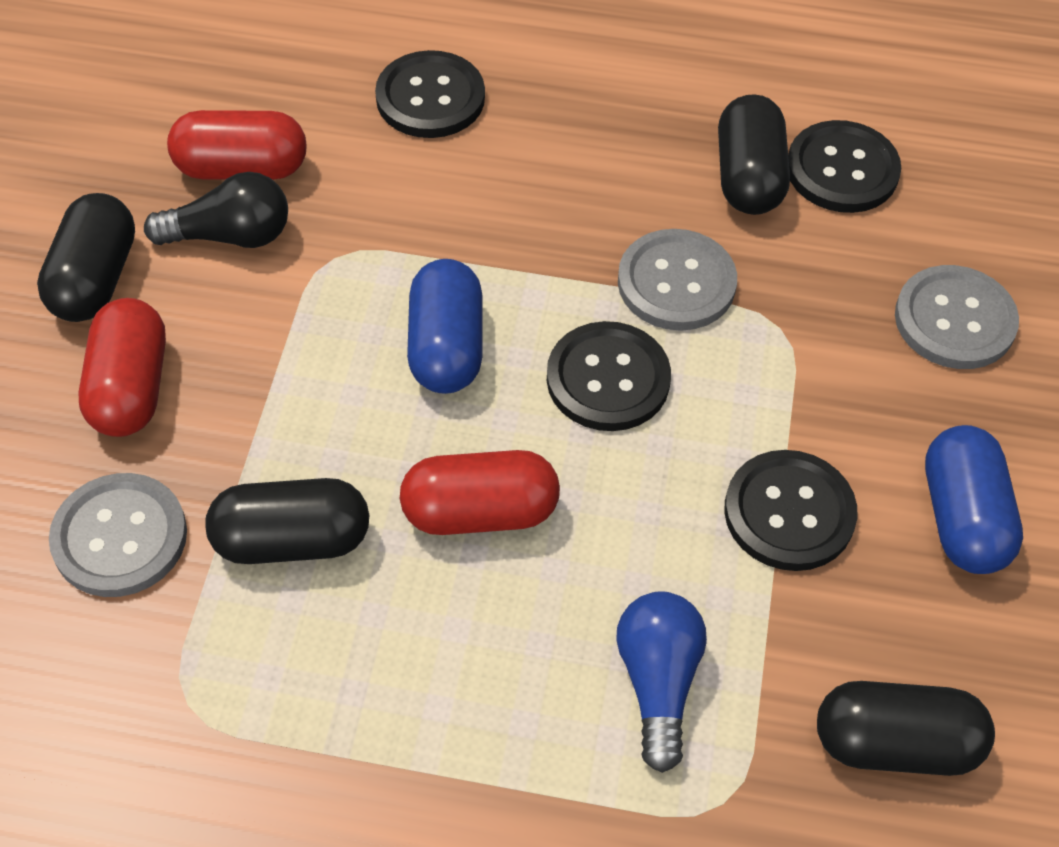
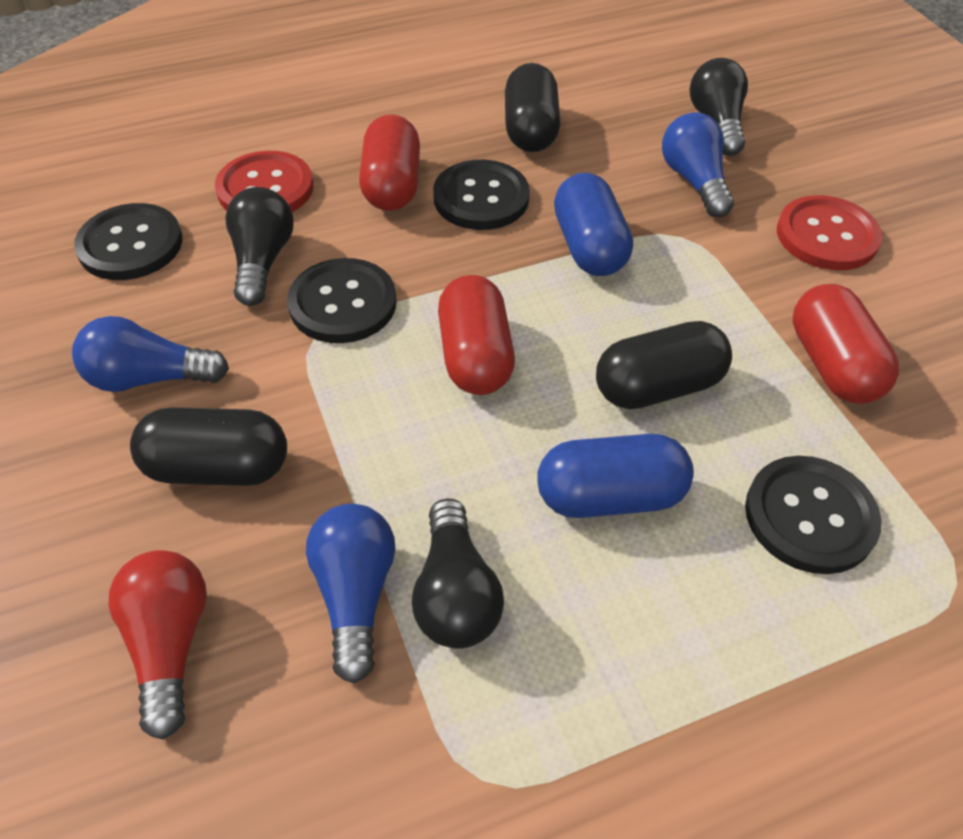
black capsule: [37,193,135,322] [205,478,369,564] [718,94,790,215] [817,681,995,776] = 4 -> [130,407,287,486] [505,63,561,152] [596,321,732,409] = 3
black light bulb: [144,172,288,248] = 1 -> [225,187,294,306] [412,498,504,649] [689,58,748,156] = 3
blue light bulb: [616,591,707,773] = 1 -> [72,316,229,392] [306,503,396,683] [662,112,734,217] = 3
grey button: [49,473,187,597] [618,229,737,331] [895,265,1019,369] = 3 -> none = 0
red button: none = 0 -> [215,151,314,212] [777,195,882,270] = 2
red light bulb: none = 0 -> [108,550,207,739] = 1

